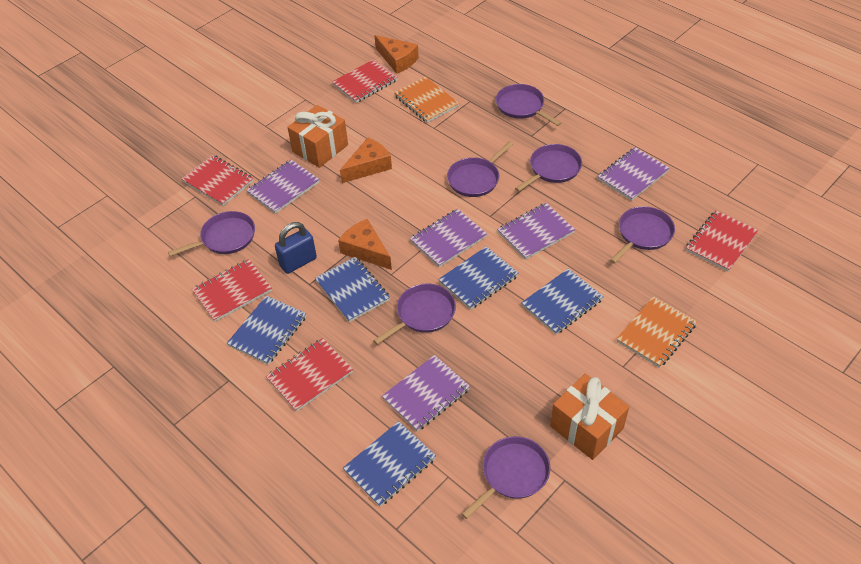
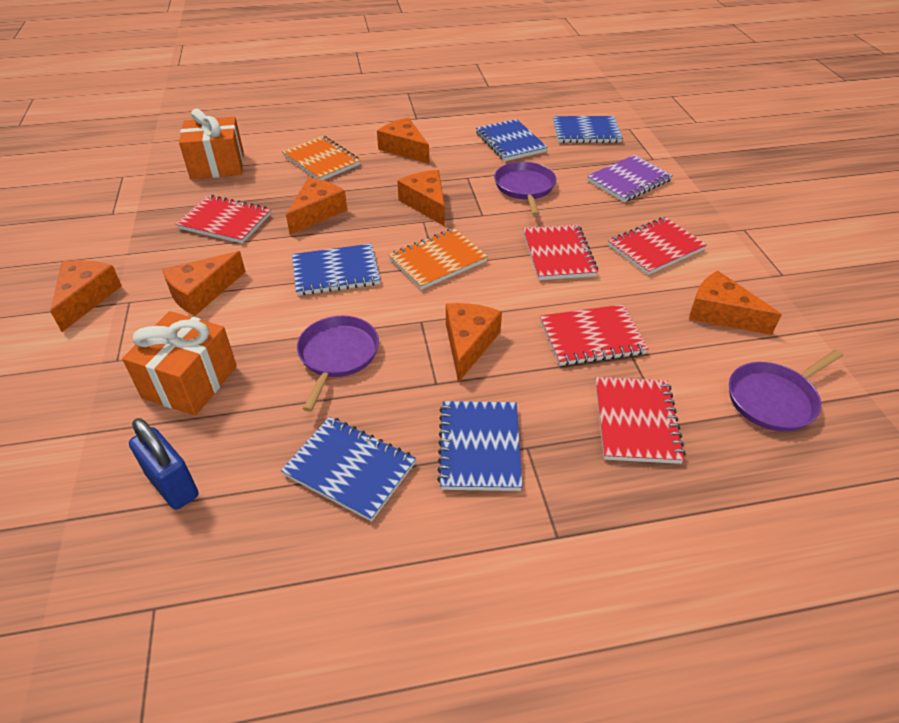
orange cheese: [338,219,392,270] [340,138,392,183] [374,35,419,74] = 3 -> [50,260,122,332] [162,251,246,316] [286,178,347,235] [377,118,429,164] [397,170,445,226] [446,303,502,383] [689,271,782,335] = 7
purple notebook: [246,160,320,214] [382,355,470,432] [410,209,487,268] [497,203,575,260] [597,147,670,201] = 5 -> [587,155,673,202] = 1
purple pan: [168,211,255,256] [373,284,456,345] [447,141,513,197] [462,436,550,519] [496,84,561,126] [515,144,582,192] [610,206,675,264] = 7 -> [297,316,379,412] [494,162,556,216] [729,350,843,432] = 3

